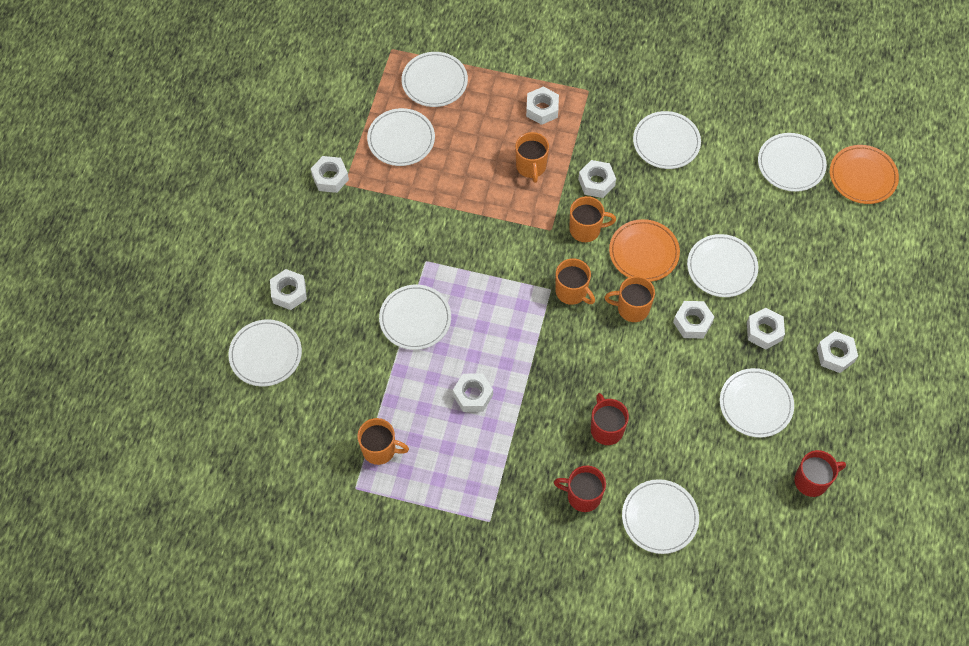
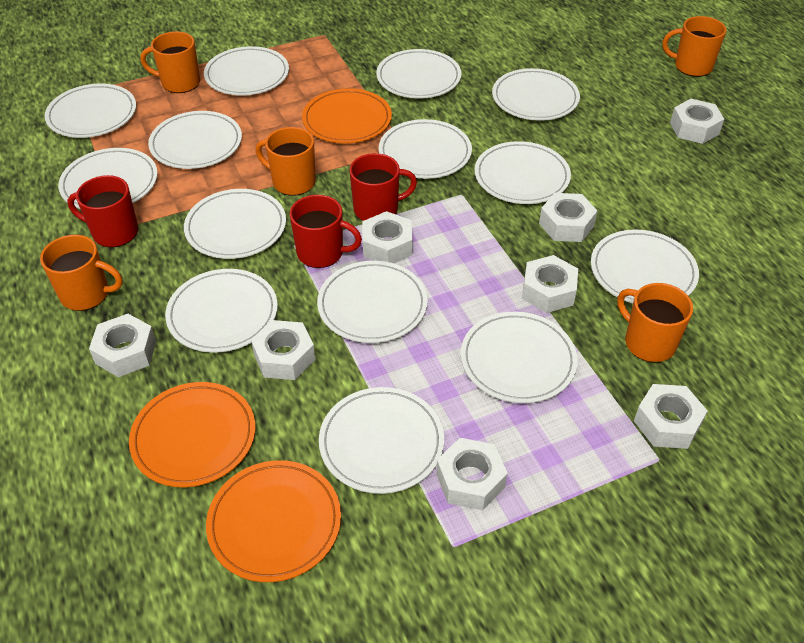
orange plate: [609,219,680,282] [830,145,899,204] = 2 -> [129,382,255,487] [206,460,341,582] [302,88,392,144] = 3
white plate: [228,320,302,387] [367,108,435,166] [379,285,451,350] [402,52,468,107] [622,479,699,554] [633,111,701,169] [687,234,758,297] [720,368,794,438] [758,133,827,192] = 9 -> [45,84,136,138] [58,148,158,209] [148,111,242,169] [165,269,278,353] [184,189,286,259] [204,46,289,96] [317,261,428,343] [319,387,444,494] [376,49,461,98] [379,119,472,179] [461,312,578,403] [475,141,571,204] [492,68,580,121] [591,230,699,303] = 14

